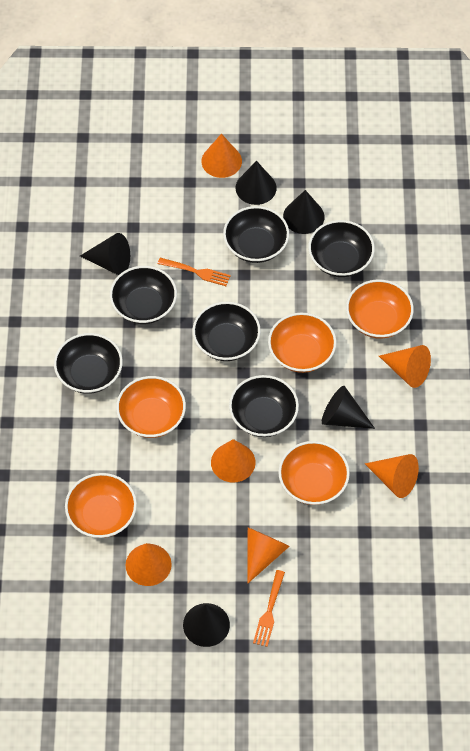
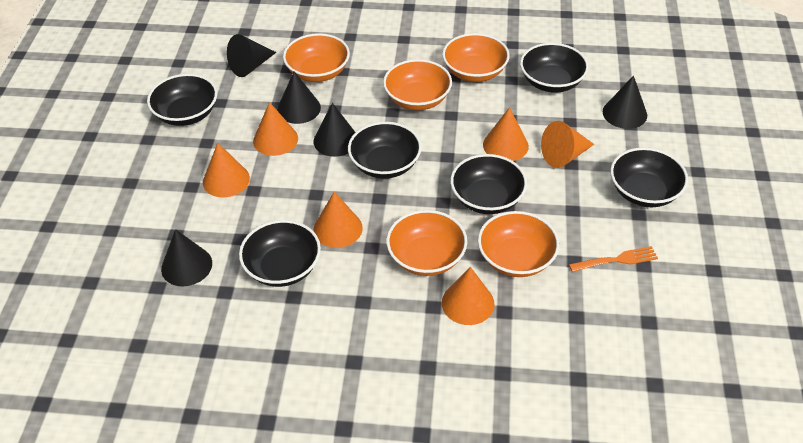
orange fork: [158,258,231,286] [253,570,285,647] = 2 -> [569,246,658,272] = 1

